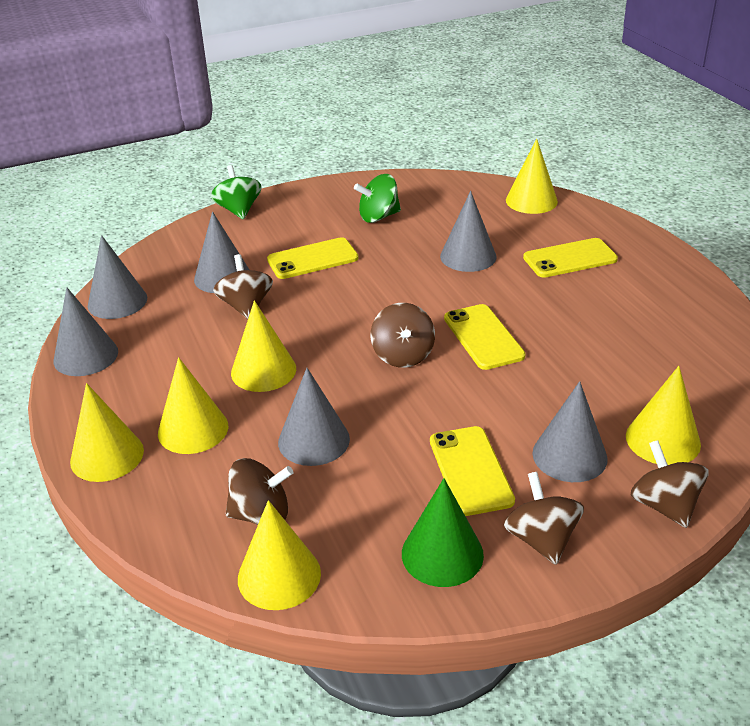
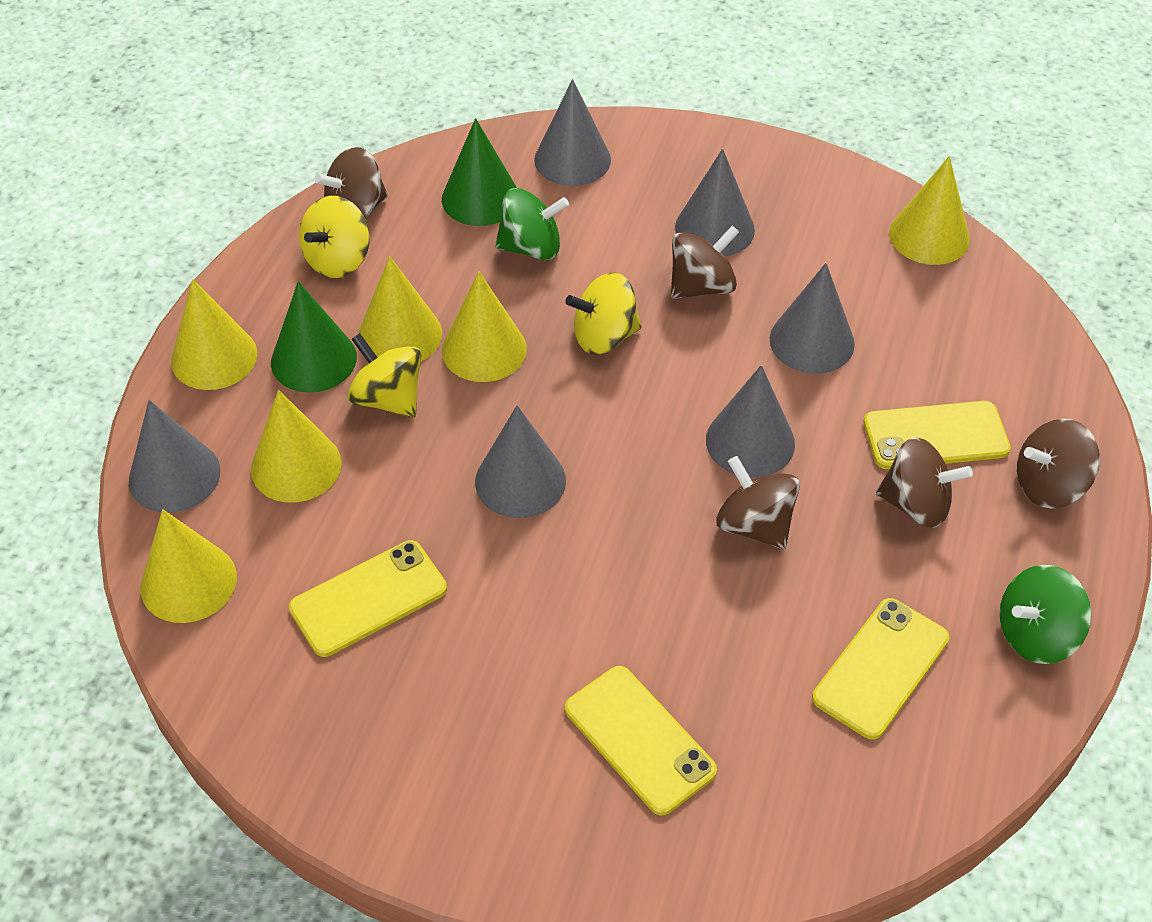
green cone: [402,478,484,587] = 1 -> [271,281,357,393] [442,118,517,226] = 2
yellow spinning top: none = 0 -> [299,196,370,278] [347,333,421,417] [565,273,641,355] = 3

